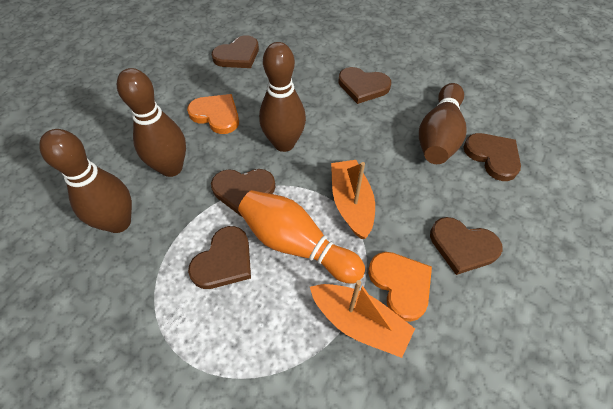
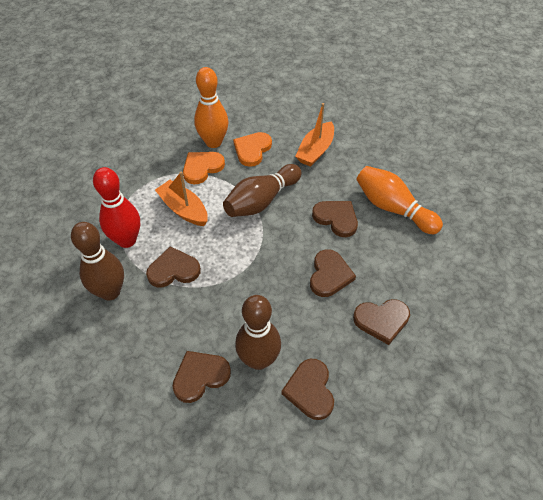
brown bowling pin: [39,129,132,233] [117,68,186,177] [259,42,306,152] [419,83,467,164] = 4 -> [71,222,124,301] [223,164,302,217] [235,295,281,370] = 3
orange bowling pin: [238,190,365,284] = 1 -> [194,67,229,148] [356,166,443,234] = 2
red bowling pin: none = 0 -> [93,167,140,248] = 1

